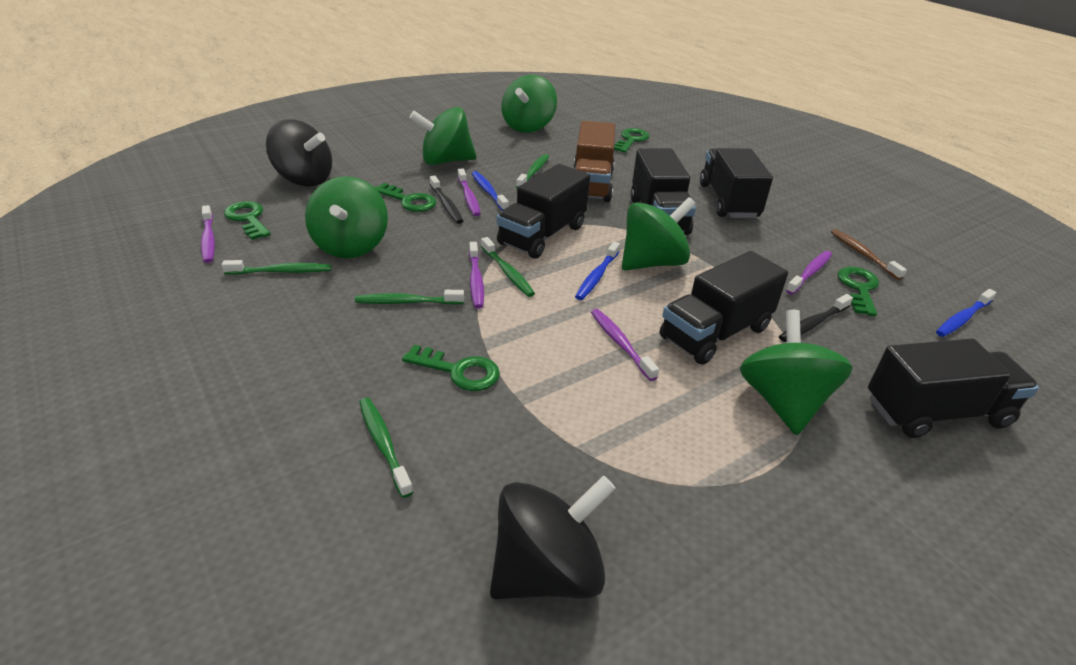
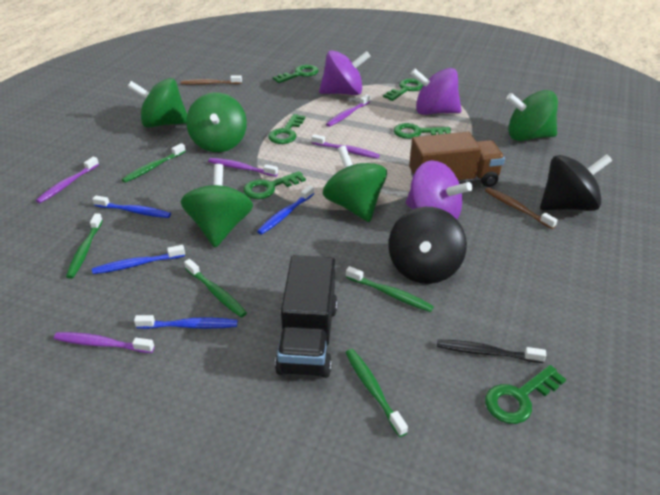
black toothbrush: [430,176,463,224] [779,294,853,342] = 2 -> [437,339,546,363] = 1
black truck: [497,164,590,259] [630,148,696,235] [660,251,788,365] [700,148,773,218] [868,339,1039,438] = 5 -> [275,255,338,378] = 1
blue toothbrush: [471,171,509,210] [575,242,620,300] [936,289,996,337] = 3 -> [92,195,171,218] [92,245,185,274] [134,315,238,329] [257,185,314,234] = 4
brown toothbrush: [831,229,907,280] = 1 -> [181,75,242,85] [485,187,558,229] = 2
green key: [224,201,271,240] [375,183,437,212] [402,345,500,391] [614,128,650,153] [838,267,879,316] = 5 -> [243,171,306,199] [268,114,305,144] [273,65,319,83] [383,78,423,101] [394,123,451,139] [485,365,566,424] = 6
purple spinning top: none = 0 -> [319,50,371,95] [406,160,472,219] [411,68,462,115] = 3

